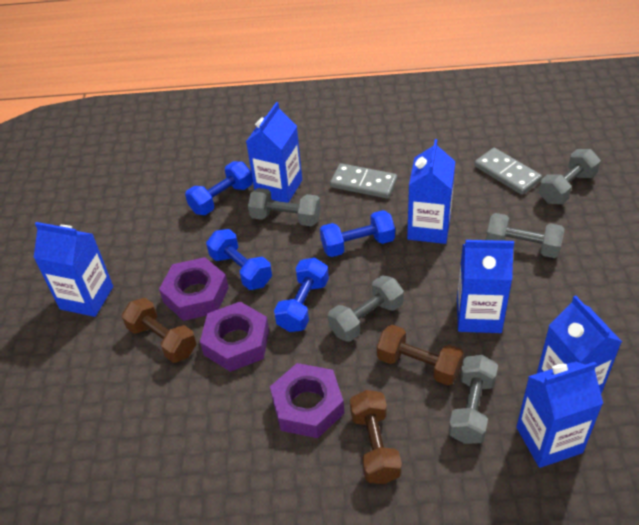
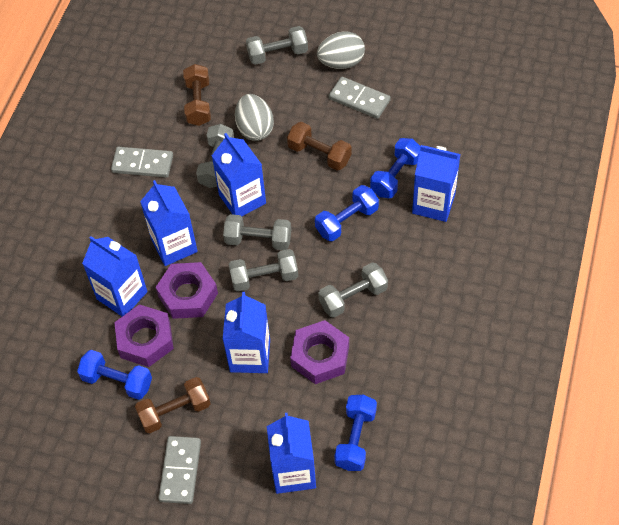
grey domino: [330,163,397,199] [474,148,542,195] = 2 -> [111,147,173,178] [158,436,201,504] [329,77,391,119] = 3
grey egg: none = 0 -> [235,94,274,141] [317,31,365,69] = 2

